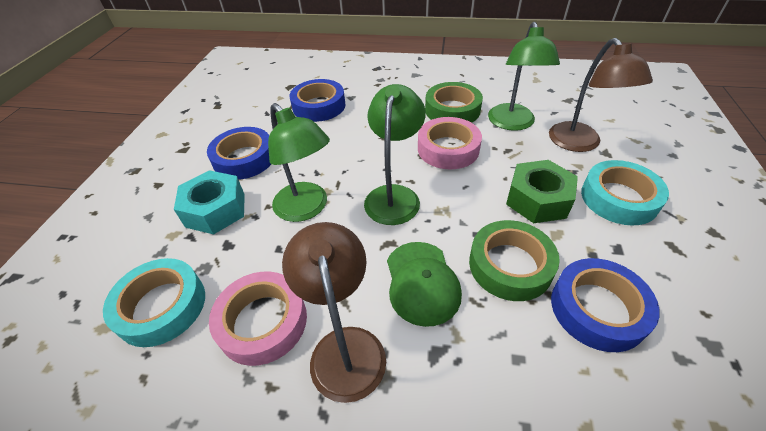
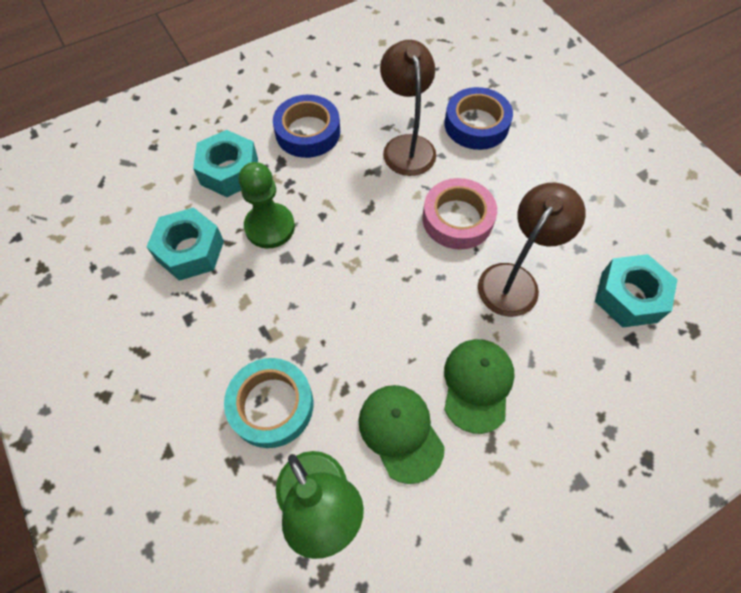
blue tape: [207,127,271,180] [289,79,345,122] [551,258,660,352] = 3 -> [273,95,340,158] [445,87,513,150] = 2
green cap: [387,242,462,327] = 1 -> [358,385,445,484] [444,339,515,434] = 2
green lamp: [268,103,330,222] [364,84,426,225] [488,22,560,131] = 3 -> [276,451,364,559] = 1
green nut: [506,160,578,223] = 1 -> none = 0
green pawn: none = 0 -> [239,162,295,249] = 1
green tape: [425,82,483,123] [469,220,560,301] = 2 -> none = 0
pink tape: [209,271,307,366] [418,117,482,169] = 2 -> [422,178,497,250] = 1
turquoise nut: [174,170,245,234] = 1 -> [146,207,224,281] [193,130,258,197] [595,254,677,328] = 3
turquoise tape: [103,258,205,347] [581,160,669,226] = 2 -> [224,358,313,448] = 1

